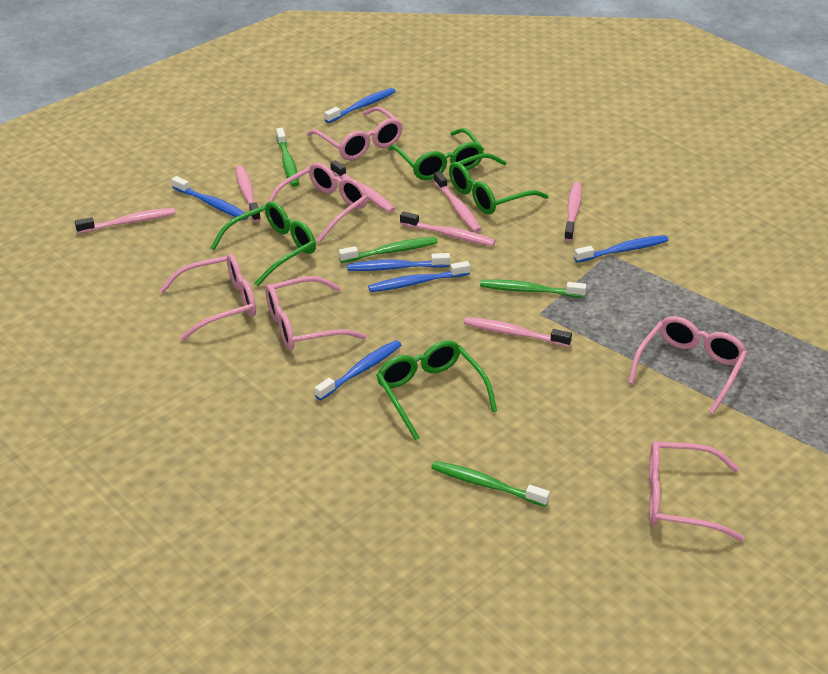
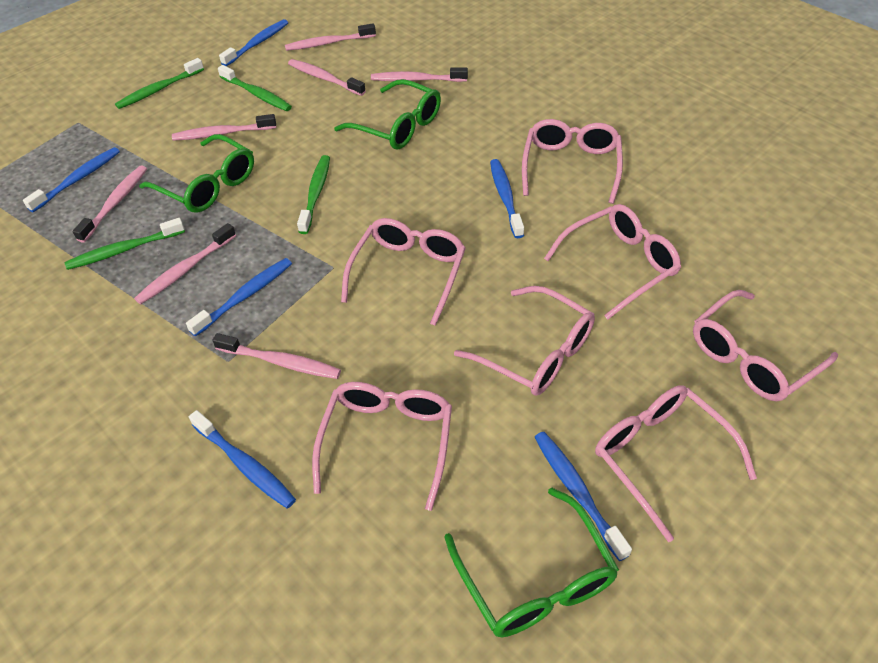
green glasses: [210,201,316,286] [376,340,497,441] [389,128,484,180] [449,153,549,214] = 4 -> [139,134,254,213] [334,79,441,150] [444,487,619,637] = 3
pink glasses: [160,253,256,340] [264,163,368,242] [265,276,367,350] [307,107,403,160] [628,316,747,414] [649,441,744,541] = 6 -> [312,382,452,511] [341,218,466,326] [454,286,595,396] [522,119,623,204] [544,204,681,319] [595,385,757,542] [693,290,838,401] = 7

